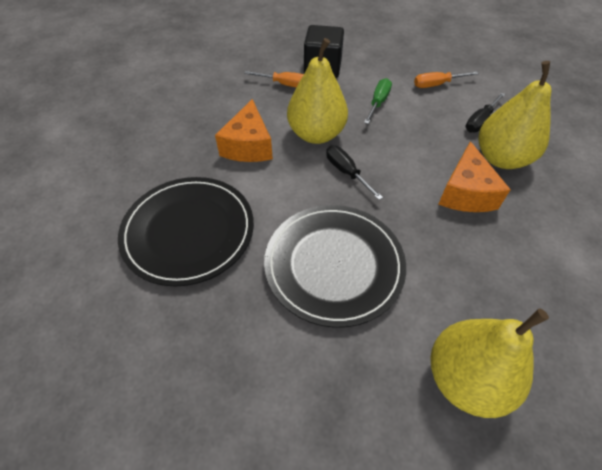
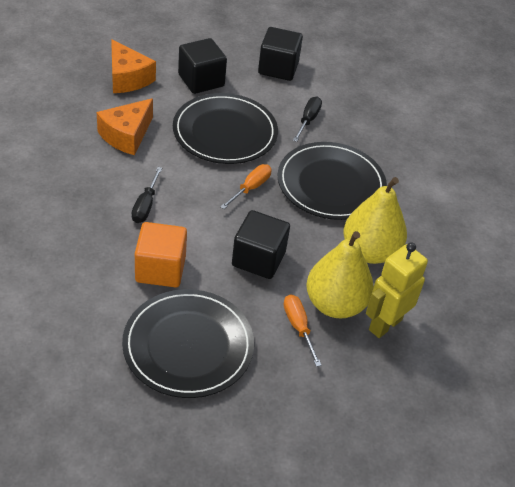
black cube: [304,25,344,78] = 1 -> [178,38,227,94] [232,210,290,279] [258,27,303,81] = 3
black plate: [118,177,254,287] [264,205,406,328] = 2 -> [122,289,254,398] [173,93,278,164] [278,142,387,220] = 3
green screwdriver: [364,78,392,124] = 1 -> none = 0
orange cube: none = 0 -> [135,222,187,288] = 1
yellow pear: [287,38,348,144] [430,309,549,418] [479,61,551,169] = 3 -> [306,231,374,319] [343,177,407,264] = 2
yellow robot: none = 0 -> [366,242,428,338] = 1

